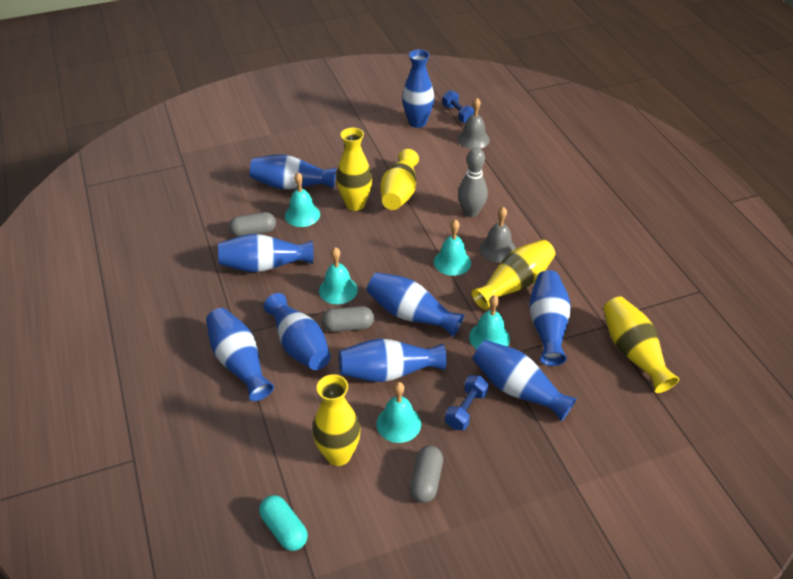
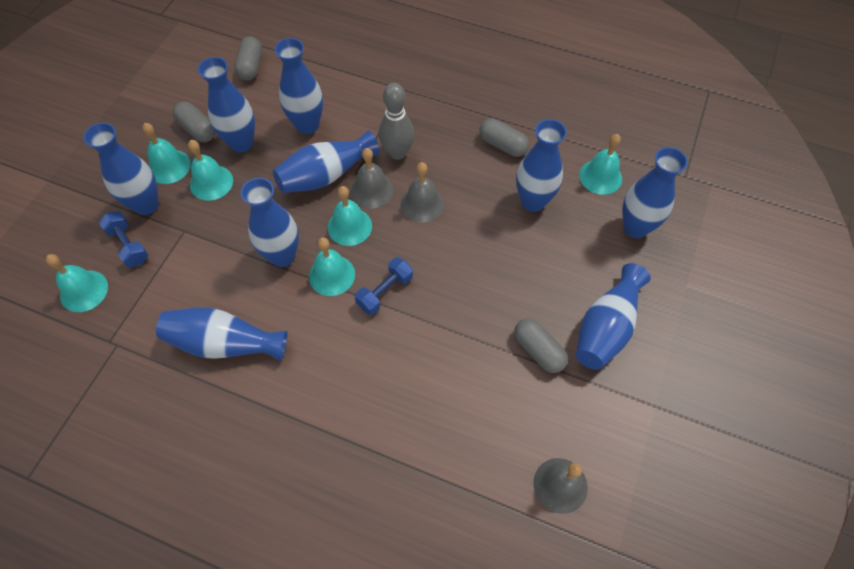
grey bell: [458,98,490,149] [479,207,516,263] = 2 -> [350,148,394,208] [401,162,444,223] [533,458,588,514] = 3
grey capsule: [229,212,276,237] [321,306,374,332] [410,445,443,503] = 3 -> [173,102,215,142] [234,36,262,81] [479,119,529,157] [514,318,568,373] = 4
turquoise bell: [285,173,320,227] [319,247,358,304] [376,382,421,443] [434,219,471,276] [469,295,510,349] = 5 -> [45,254,108,312] [142,123,191,184] [188,140,233,201] [309,237,355,296] [328,186,372,246] [579,134,622,195] = 6
turquoise capsule: [259,495,308,551] = 1 -> none = 0
yellow vase: [312,374,360,466] [336,128,372,211] [380,149,419,210] [471,240,555,310] [603,297,679,393] = 5 -> none = 0

